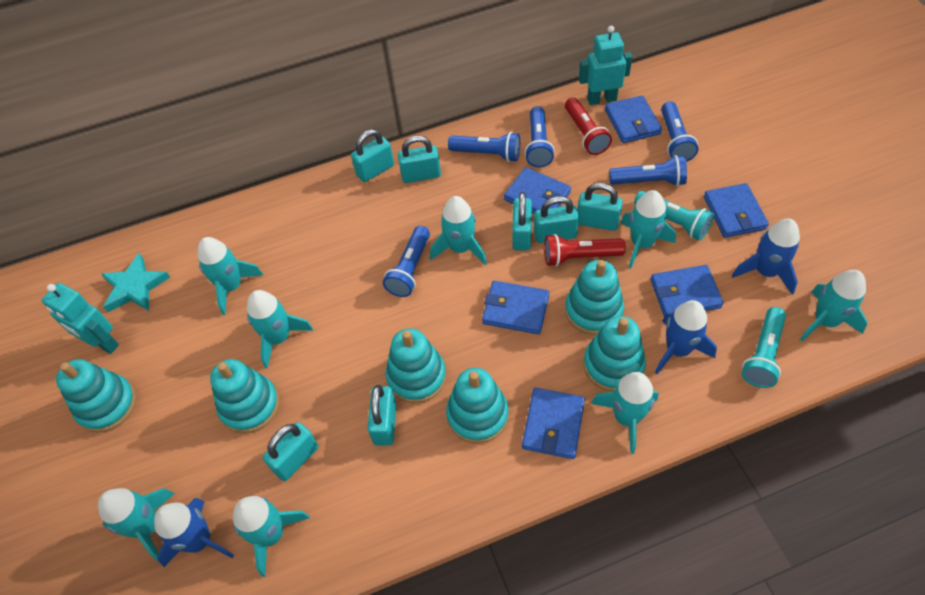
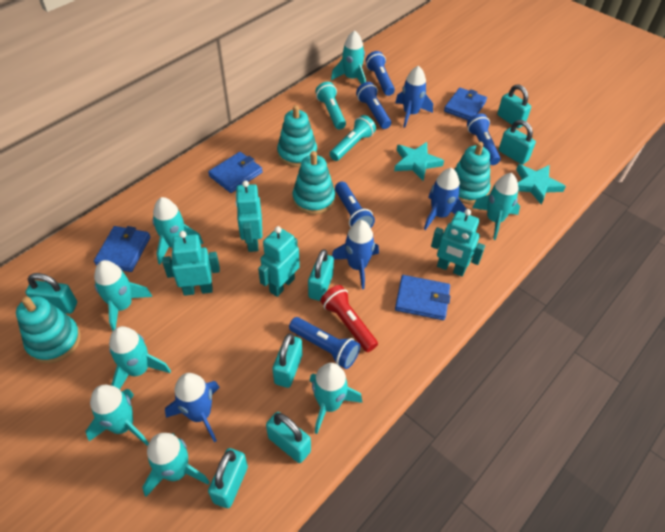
blue rocket: [154,498,234,567] [655,300,717,374] [732,219,800,295] = 3 -> [165,373,220,443] [332,220,379,289] [395,65,433,128] [424,168,466,230] = 4
blue wallet: [482,281,549,334] [504,167,571,213] [522,388,585,459] [605,95,662,143] [650,265,724,316] [704,183,769,238] = 6 -> [94,226,150,272] [208,152,263,193] [395,275,451,320] [444,88,487,120] = 4
red flashlight: [544,234,626,267] [565,97,612,155] = 2 -> [320,285,378,352] = 1
turquoise robot: [41,283,119,354] [579,26,632,105] = 2 -> [162,231,220,296] [235,181,262,252] [258,226,300,297] [431,209,485,276] = 4
turquoise stacking toy: [56,359,136,433] [210,359,279,433] [386,328,446,403] [446,368,509,444] [565,260,624,335] [583,316,646,392] = 6 -> [16,296,81,364] [277,105,317,167] [293,151,335,215] [454,142,490,204] = 4
turquoise star: [101,253,170,312] = 1 -> [394,142,444,181] [516,164,566,205] = 2

